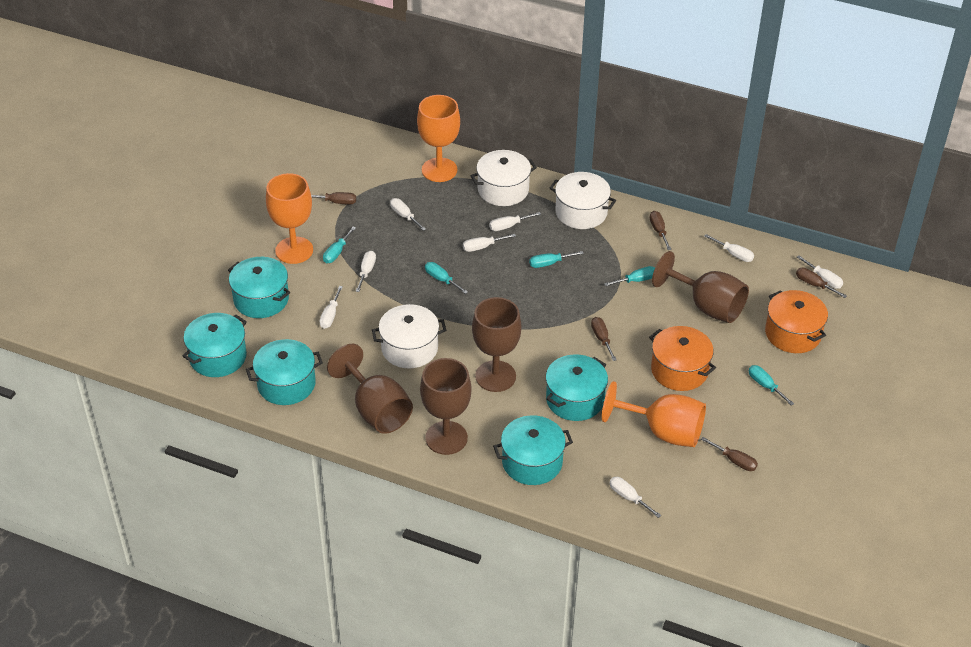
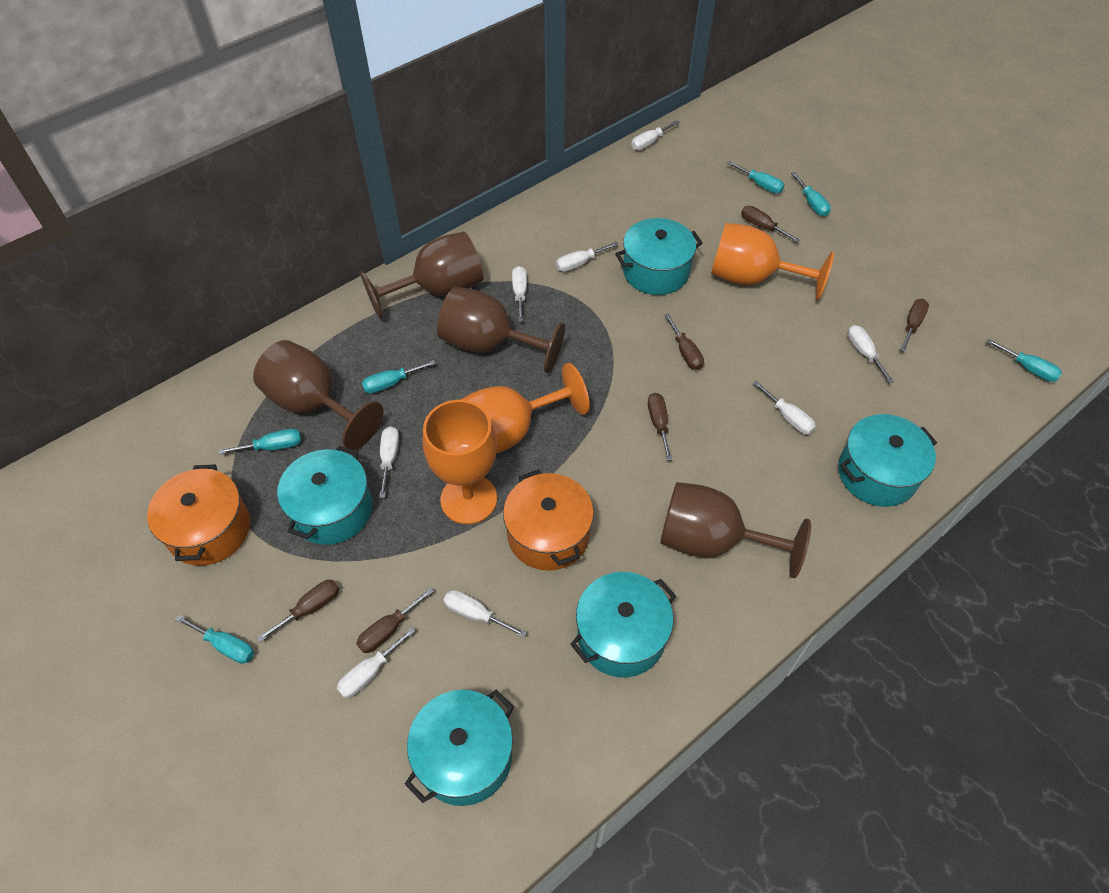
brown screwdriver: [311,192,356,205] [591,317,617,361] [649,211,671,250] [701,437,758,471] [796,268,847,298] = 5 -> [257,580,339,642] [356,587,434,653] [648,393,672,461] [664,314,704,370] [741,206,800,243] [900,299,929,352] = 6
turquoise screwdriver: [323,227,356,263] [425,262,468,294] [529,251,584,268] [604,266,655,286] [749,365,794,406] = 5 -> [175,615,254,664] [219,429,301,455] [362,360,436,394] [727,161,785,193] [791,172,831,216] [986,339,1062,382] = 6
white pot: [372,304,446,368] [470,150,537,206] [550,172,616,229] = 3 -> none = 0

